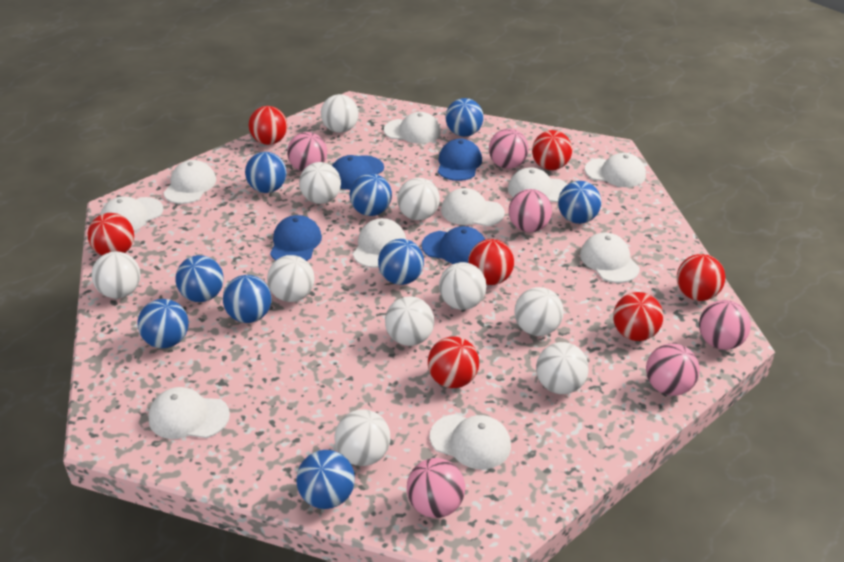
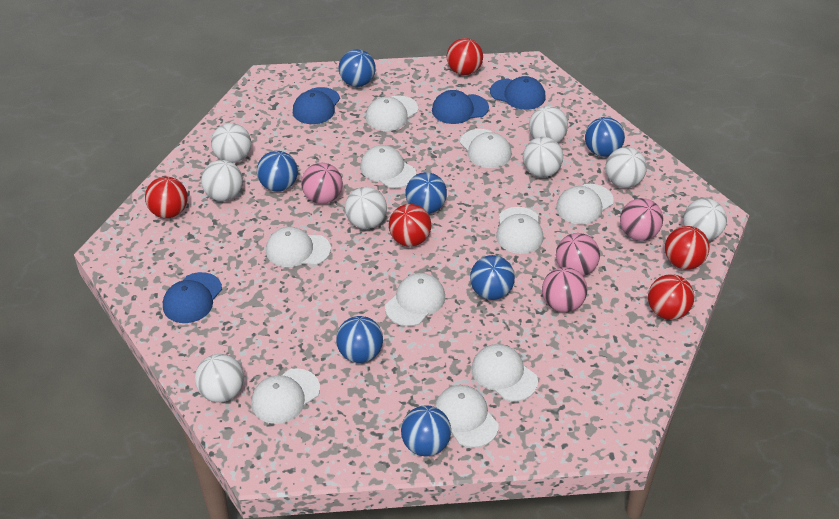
blue ball: [138,299,189,348] [175,255,224,302] [223,275,272,323] [245,152,287,193] [296,450,355,509] [349,174,392,216] [378,239,424,285] [446,98,484,137] [558,181,601,224] = 9 -> [257,151,298,192] [336,316,383,363] [339,49,376,87] [401,405,451,456] [405,172,447,214] [470,255,515,300] [585,117,625,157] = 7
pink ball: [287,132,327,171] [407,458,465,518] [489,129,529,169] [509,189,552,232] [646,343,700,396] [699,300,751,350] = 6 -> [301,163,343,204] [542,267,587,312] [556,233,600,276] [620,198,663,241] = 4
red ball: [88,213,134,255] [249,106,287,145] [428,336,479,388] [468,239,514,285] [532,130,572,170] [613,292,663,341] [677,254,725,301] = 7 -> [145,176,188,218] [389,204,431,247] [447,38,483,75] [648,274,694,320] [665,226,709,270] = 5
white ball: [92,252,141,298] [267,255,315,302] [299,162,341,204] [321,94,359,133] [334,409,390,466] [385,296,434,346] [397,178,440,220] [439,262,486,310] [514,287,564,336] [536,342,589,394] = 10 -> [195,354,244,402] [201,160,243,201] [211,123,251,163] [345,187,387,229] [523,137,563,177] [529,106,568,143] [606,147,647,188] [683,198,727,241] = 8

